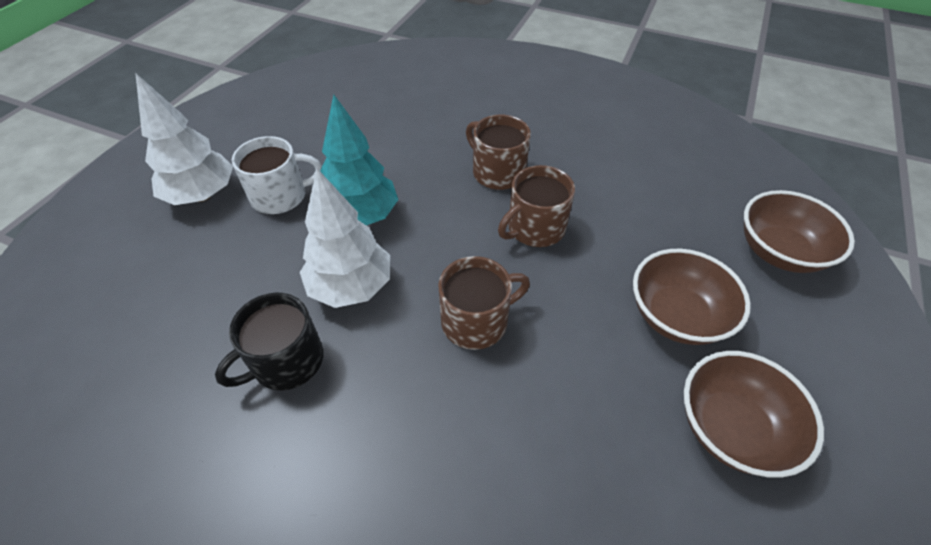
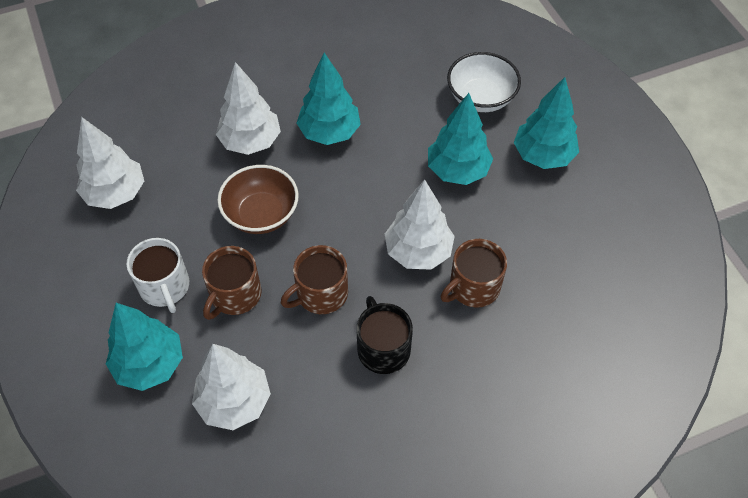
brown bowl: [633,249,751,345] [684,351,824,478] [744,190,855,273] = 3 -> [217,165,299,234] = 1
turquoise tree: [320,95,398,226] = 1 -> [106,303,183,391] [297,53,361,145] [428,93,493,185] [514,77,579,169] = 4
white bowl: none = 0 -> [447,52,521,112] = 1
white tree: [135,73,233,205] [300,168,390,308] = 2 -> [76,117,144,209] [192,344,271,430] [216,62,281,155] [385,179,455,270] = 4

